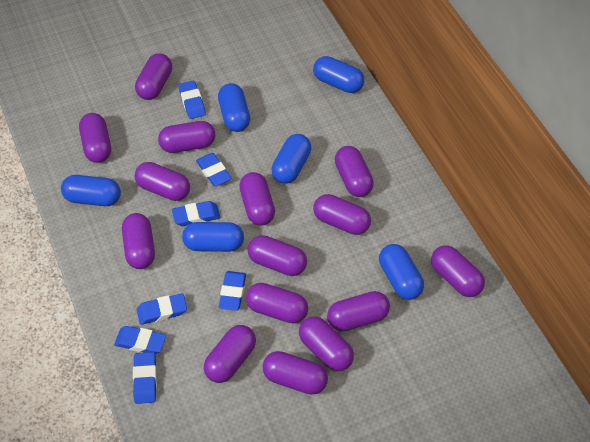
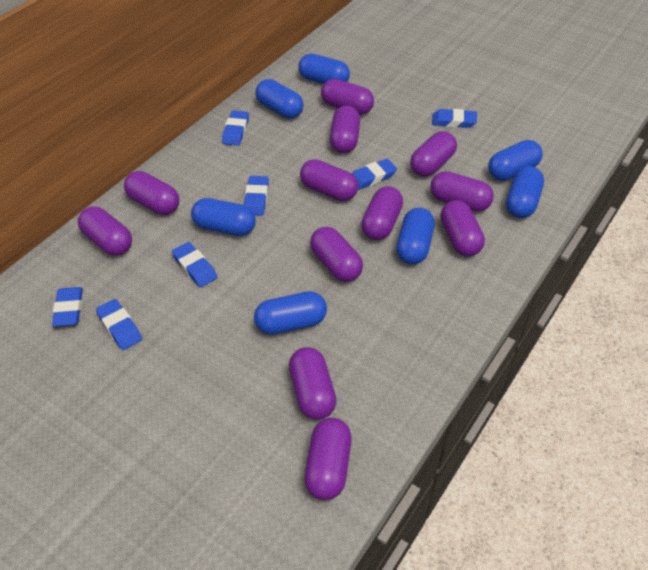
blue capsule: [61,175,121,206] [182,222,244,252] [218,83,250,132] [272,134,311,184] [313,56,364,93] [379,244,424,300] = 6 -> [191,198,256,236] [254,291,327,335] [256,79,303,119] [298,54,350,84] [396,208,435,264] [488,140,543,181] [506,166,544,218] = 7
purple capsule: [79,113,111,163] [122,213,155,269] [135,53,172,100] [135,162,190,201] [158,121,215,153] [204,325,256,383] [239,172,275,226] [246,283,308,324] [248,235,307,276] [263,351,328,395] [299,316,354,371] [313,194,371,235] [327,291,390,331] [335,146,374,197] [431,245,485,297] = 15 -> [78,206,132,256] [124,171,179,215] [289,347,337,420] [300,159,358,201] [304,418,352,500] [310,227,363,282] [321,79,374,115] [330,105,360,153] [361,186,403,240] [410,131,457,177] [430,171,494,212] [440,200,485,256] = 12

